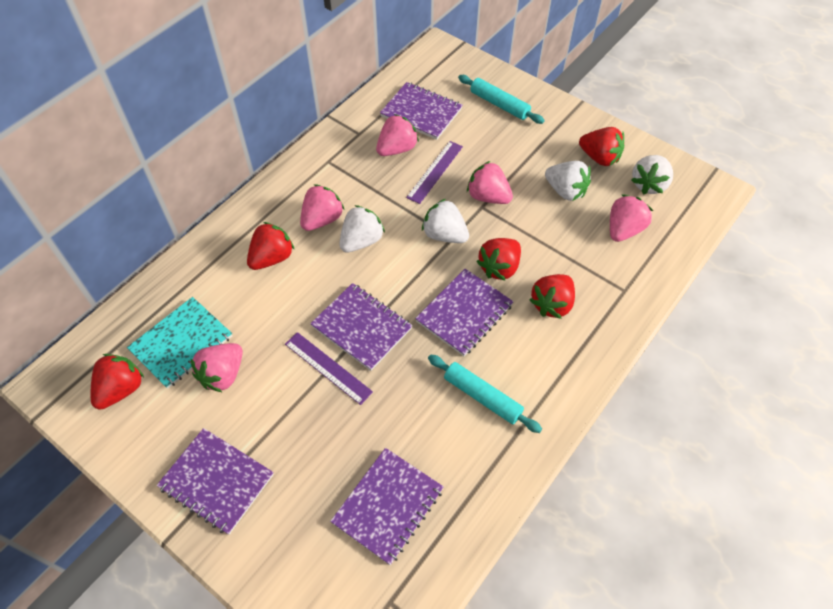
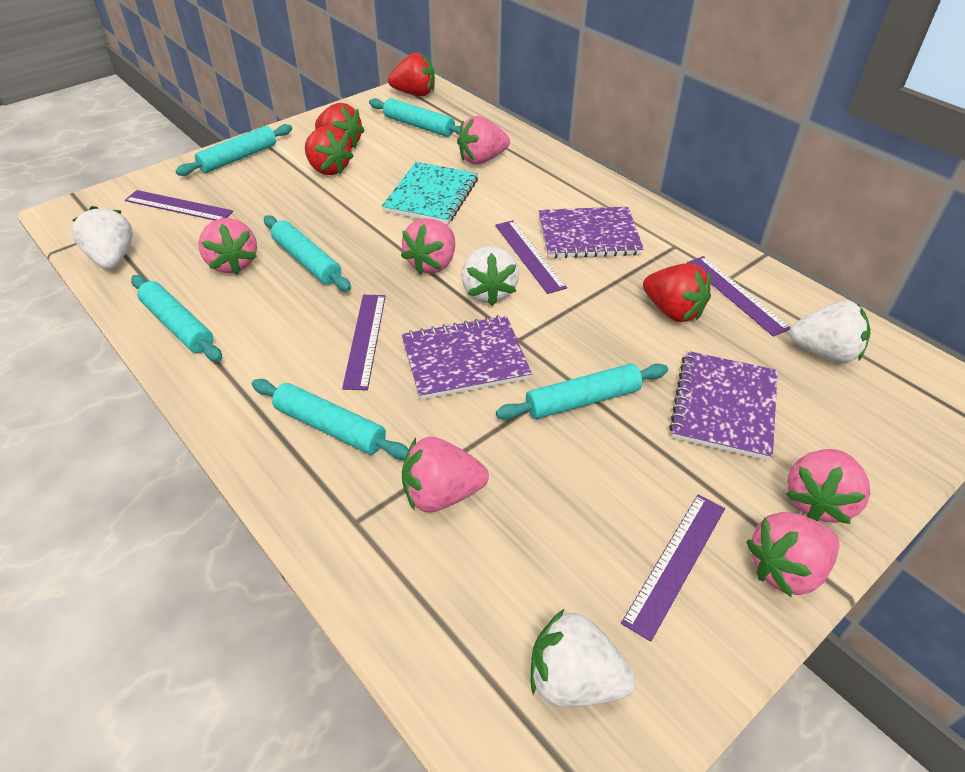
pink strawberry: [191,343,243,393] [300,184,345,231] [376,114,419,156] [467,161,513,204] [610,195,653,242] = 5 -> [198,218,257,275] [401,218,455,275] [402,437,489,512] [457,116,510,164] [746,512,839,597] [786,449,870,524] = 6
purple notebook: [157,428,274,534] [310,283,413,371] [330,448,444,565] [380,82,463,140] [415,269,514,356] = 5 -> [402,315,532,400] [539,207,644,258] [669,351,778,461] = 3
purple ruler: [285,332,373,405] [406,141,463,204] = 2 -> [125,190,233,220] [342,295,386,390] [495,220,567,294] [621,495,725,642] [687,256,791,337] = 5
red strawberry: [91,354,144,410] [247,222,295,270] [476,238,521,281] [530,274,575,319] [579,127,624,166] = 5 -> [305,126,354,175] [315,103,365,148] [388,53,435,96] [643,263,711,322] = 4
turquoise rolling pin: [428,354,542,433] [458,75,545,124] = 2 -> [131,275,222,362] [176,124,292,176] [252,379,409,460] [264,215,351,292] [369,98,460,137] [496,364,668,420] = 6

